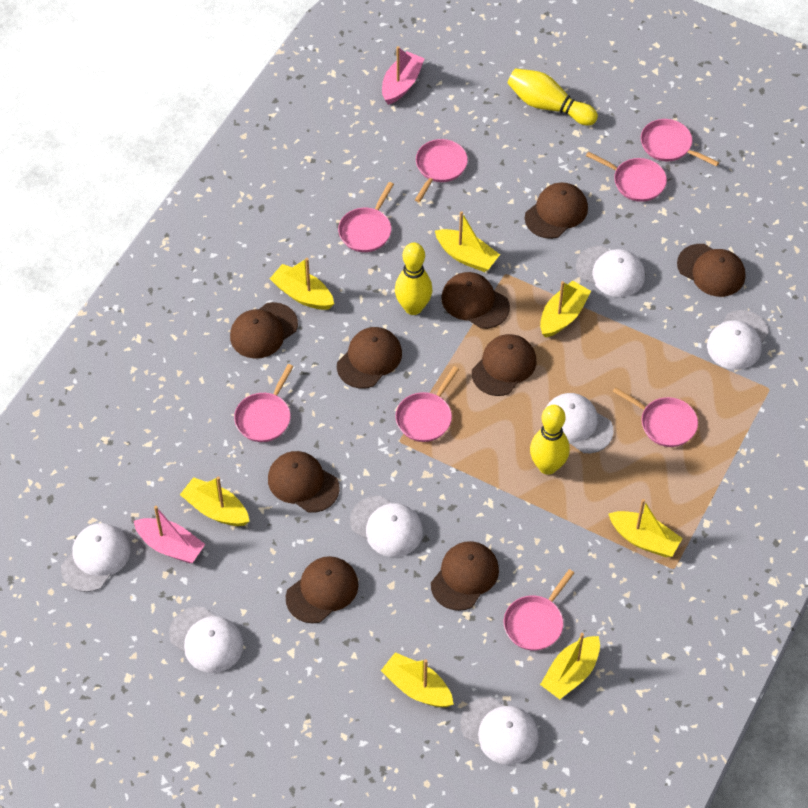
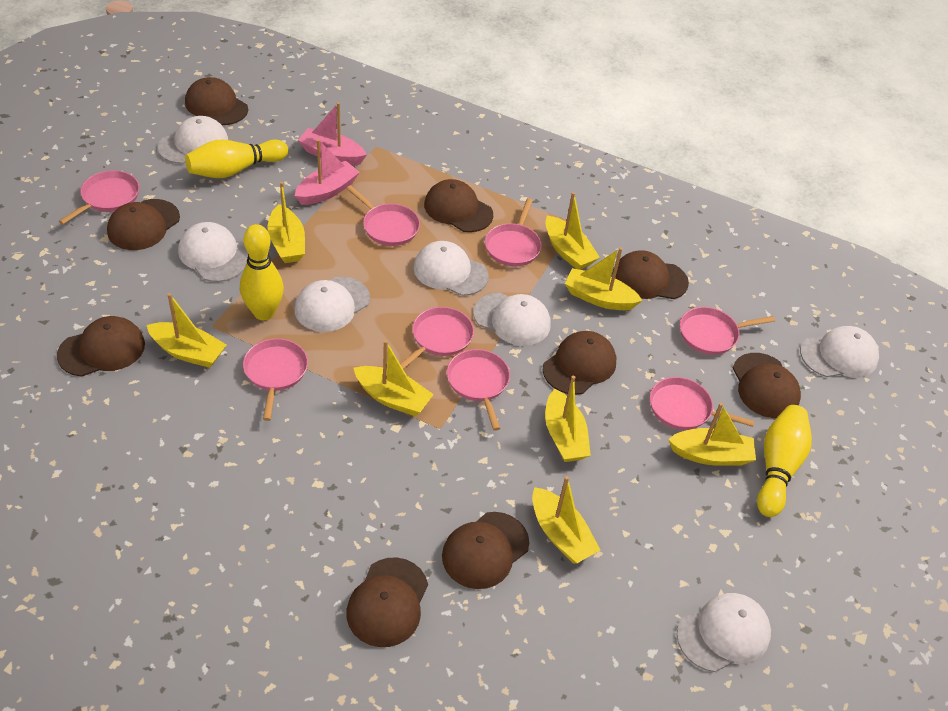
yellow boat: [180,477,249,526] [270,258,334,310] [381,652,454,707] [435,211,500,272] [540,280,591,338] [540,633,600,699] [608,499,683,557] = 7 -> [147,293,226,368] [268,182,305,263] [353,340,434,416] [532,476,600,564] [545,192,600,270] [545,376,591,462] [565,247,643,310] [668,403,756,466] = 8

